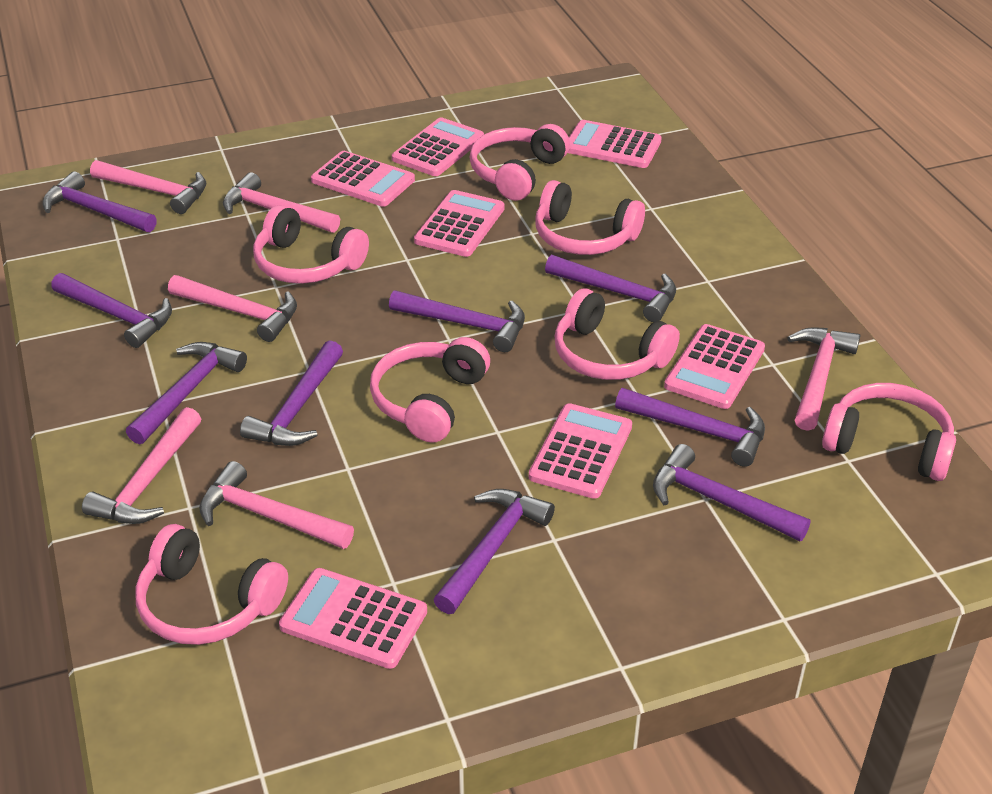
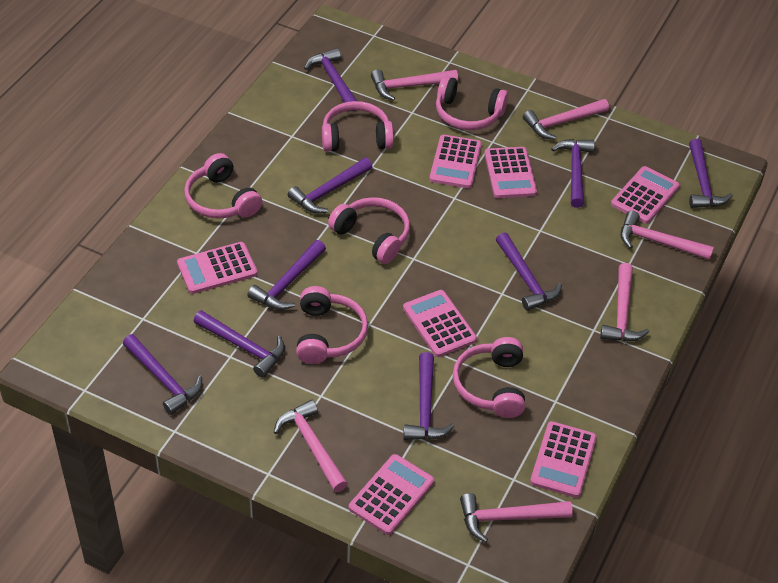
pink headphones: [135,524,288,645] [253,205,369,284] [370,337,490,443] [469,124,570,201] [535,180,645,255] [555,288,680,380] [822,383,956,481] = 7 -> [184,153,262,219] [296,286,368,364] [322,101,394,152] [328,197,410,264] [436,76,508,130] [453,337,525,418] = 6

